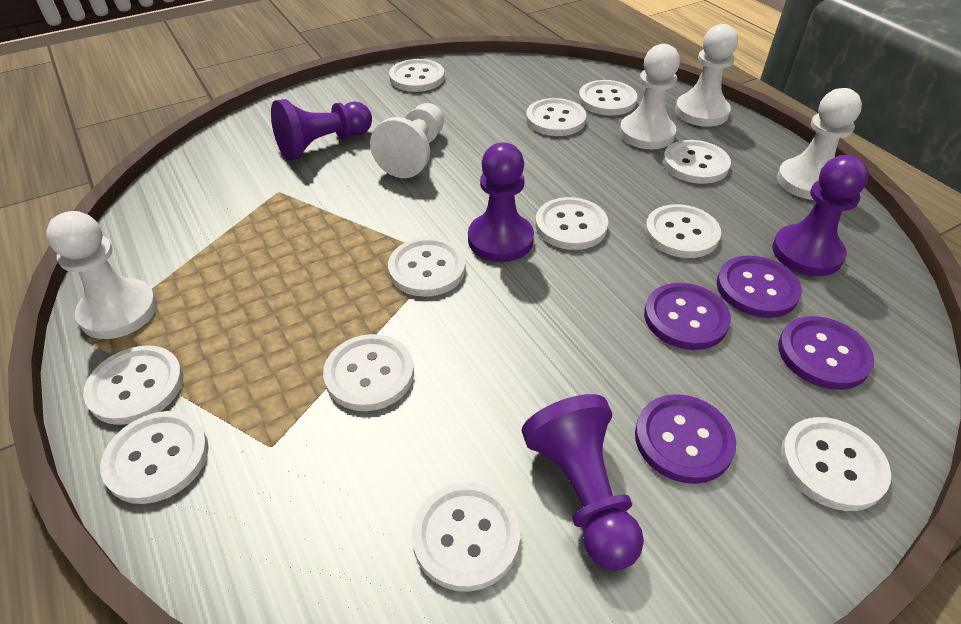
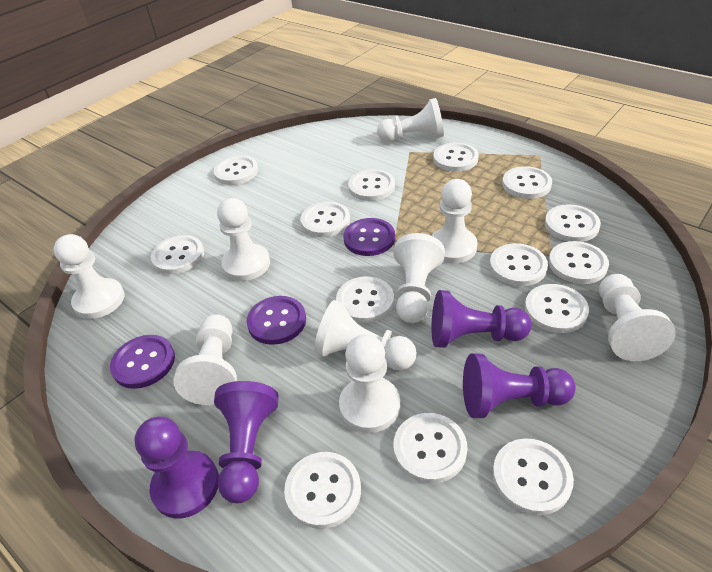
purple button: [635,394,736,484] [644,283,731,350] [717,256,802,318] [778,316,874,390] = 4 -> [110,335,175,389] [246,296,306,345] [343,218,395,256] = 3
white button: [83,345,183,425] [100,411,209,504] [323,334,414,411] [388,237,465,297] [389,59,445,92] [412,482,520,592] [526,98,586,136] [535,197,608,250] [579,80,637,116] [645,204,721,258] [663,140,731,184] [781,417,891,511] = 12 -> [151,235,204,274] [214,156,258,185] [284,452,361,529] [301,202,350,237] [336,276,394,323] [348,169,395,201] [393,413,467,483] [433,143,479,172] [490,243,548,286] [493,438,574,515] [502,166,552,199] [525,284,589,333] [545,204,601,242] [549,241,609,284] = 14
white pawn: [46,211,157,339] [370,103,444,178] [619,44,680,149] [675,24,738,127] [777,88,862,200] = 5 -> [54,234,124,319] [173,314,237,405] [217,198,270,281] [314,300,417,370] [339,334,400,433] [377,98,444,142] [393,233,445,323] [431,179,478,264] [599,274,676,361] = 9

